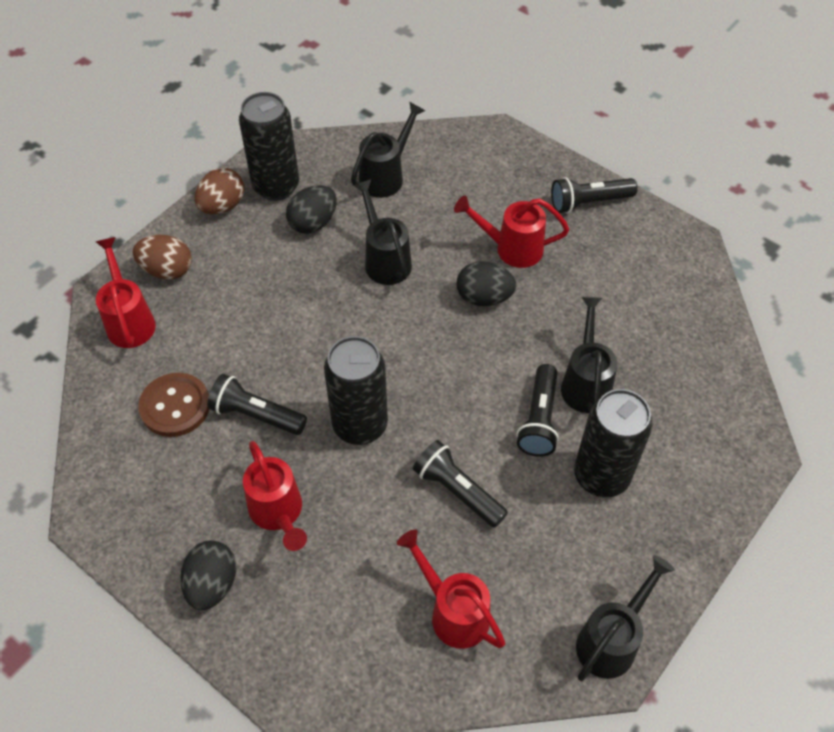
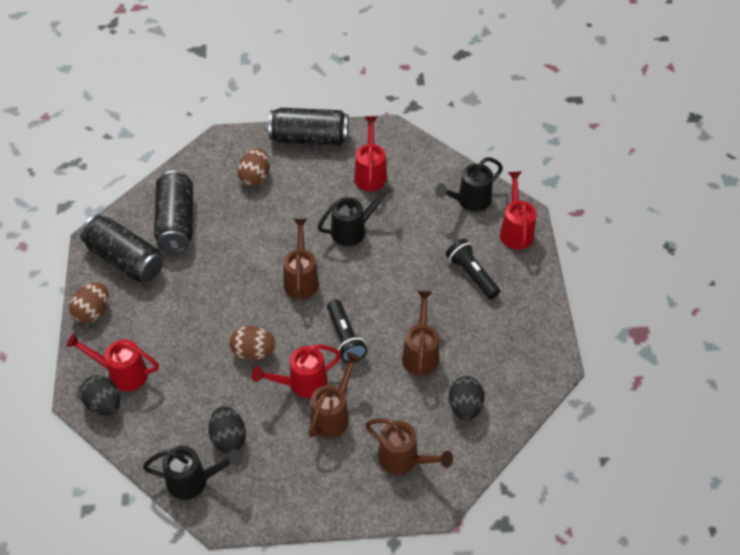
black flashlight: [207,374,307,435] [413,440,508,528] [517,364,559,457] [551,177,638,214] = 4 -> [327,299,367,363] [446,239,500,299] = 2
black watering can: [351,102,426,198] [353,179,412,285] [561,297,617,413] [576,555,675,681] = 4 -> [143,446,242,500] [318,182,394,246] [435,157,503,211] = 3
brown button: [138,373,209,437] = 1 -> none = 0
brown egg: [133,235,192,280] [195,168,244,214] = 2 -> [69,282,109,323] [230,326,276,360] [237,149,270,186] = 3
brown watering can: none = 0 -> [283,219,319,299] [308,352,361,438] [365,418,453,474] [402,291,439,377] = 4

